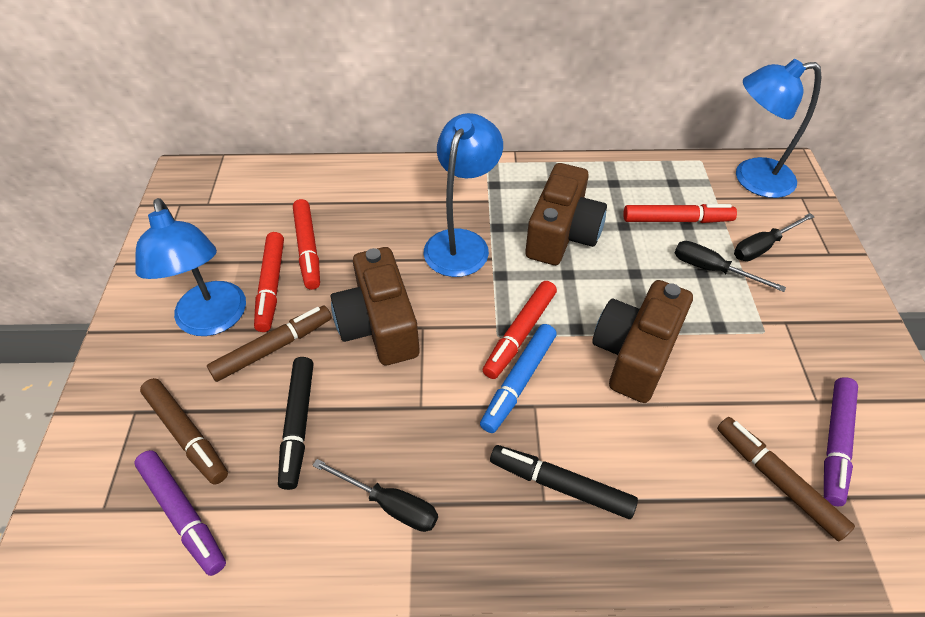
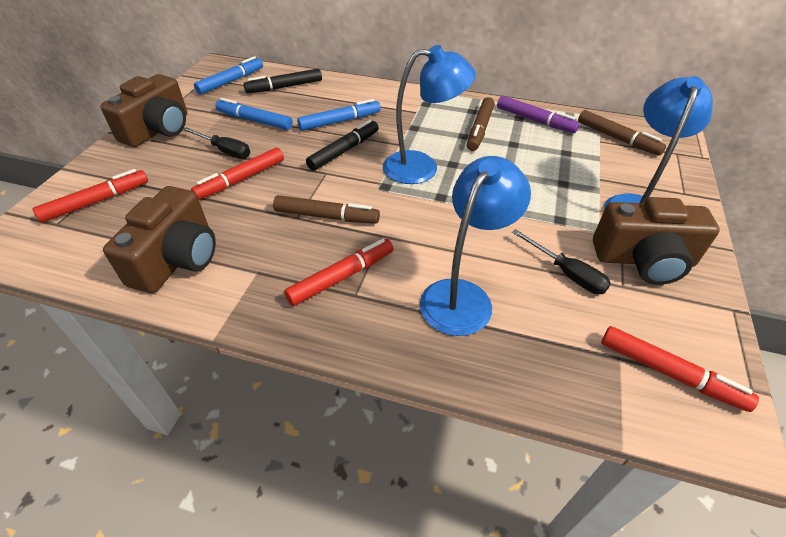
black screwdriver: [312,459,438,532] [675,241,786,292] [734,213,815,261] = 3 -> [182,127,250,159] [512,229,611,294] = 2
blue marker: [480,324,557,433] = 1 -> [194,56,263,95] [215,98,293,130] [297,99,381,131] = 3
purple marker: [134,450,226,576] [824,377,858,506] = 2 -> [497,96,580,133] = 1

